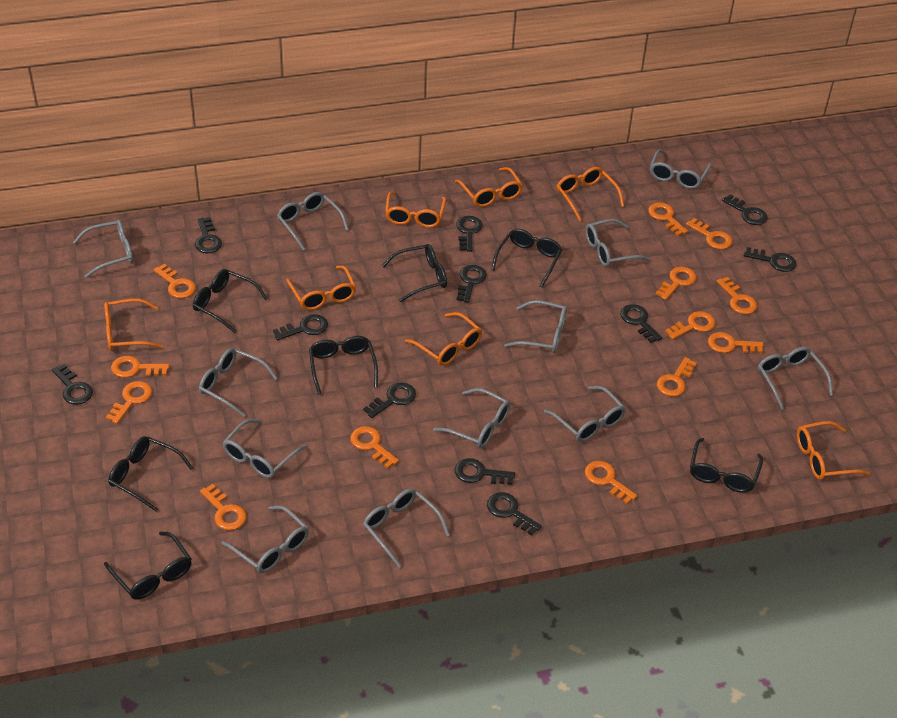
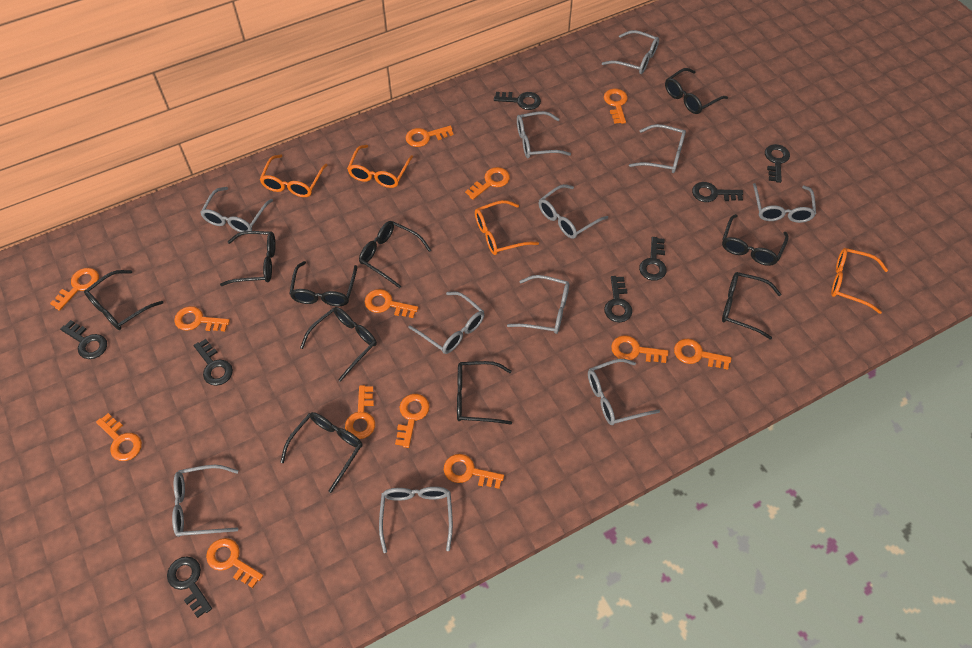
black glasses: [104,531,192,600] [108,436,193,512] [193,269,268,333] [309,336,378,395] [382,244,447,302] [491,229,562,287] [690,438,763,493] = 7 -> [84,270,163,330] [220,231,276,286] [280,412,362,493] [289,261,357,306] [300,307,377,382] [359,221,431,288] [457,361,512,425] [665,68,728,114] [722,214,789,266] [722,272,781,340] = 10
black key: [52,364,93,405] [195,217,222,253] [273,314,328,341] [363,382,416,418] [455,458,515,485] [456,216,482,252] [457,265,487,303] [487,492,542,536] [620,304,662,343] [722,194,767,225] [744,247,796,272] = 11 -> [60,320,107,359] [167,556,212,618] [193,339,233,386] [494,92,541,110] [604,276,632,322] [639,237,667,281] [692,182,743,202] [765,144,790,183] = 8
grey glasses: [73,220,133,278] [199,348,278,417] [221,505,309,573] [222,419,307,478] [277,192,349,250] [363,488,450,568] [433,388,510,448] [504,300,567,353] [544,386,626,442] [585,219,650,267] [650,149,711,189] [758,347,833,410] = 12 -> [172,465,238,537] [200,187,273,232] [379,487,453,553] [408,292,485,354] [507,275,570,334] [517,111,571,158] [539,184,608,239] [588,359,660,425] [602,30,659,74] [629,124,686,173] [753,183,816,223] = 11
orange glasses: [104,299,163,351] [286,265,356,310] [385,192,446,228] [405,312,482,366] [455,167,523,207] [557,167,624,221] [797,421,870,480] = 7 -> [260,154,328,197] [347,145,413,188] [475,200,539,255] [831,248,888,314] = 4

